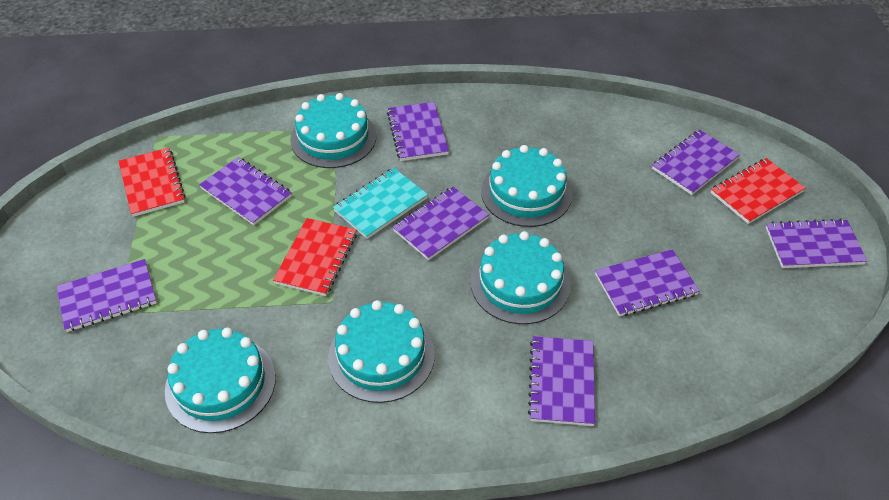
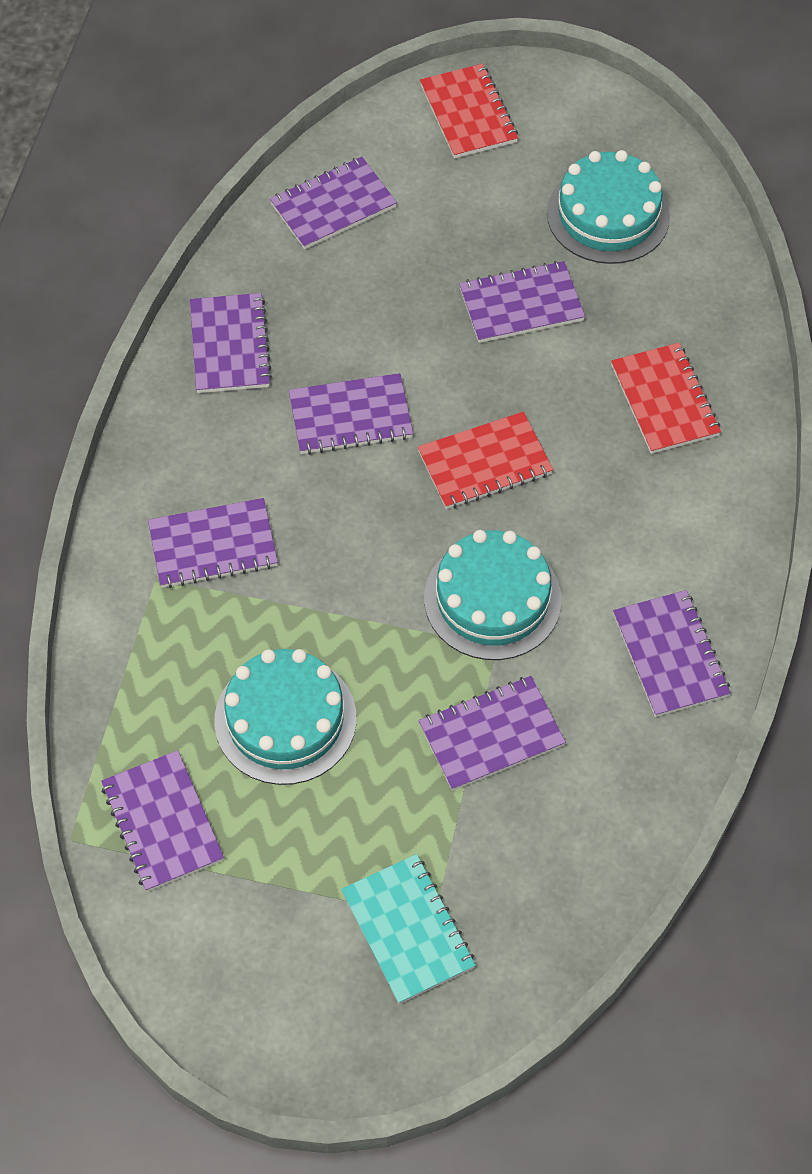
turquoise cake: [165,327,276,433] [290,93,377,168] [328,300,435,403] [471,231,570,324] [481,145,572,227] = 5 -> [214,649,357,785] [424,530,562,660] [547,150,670,264] = 3

